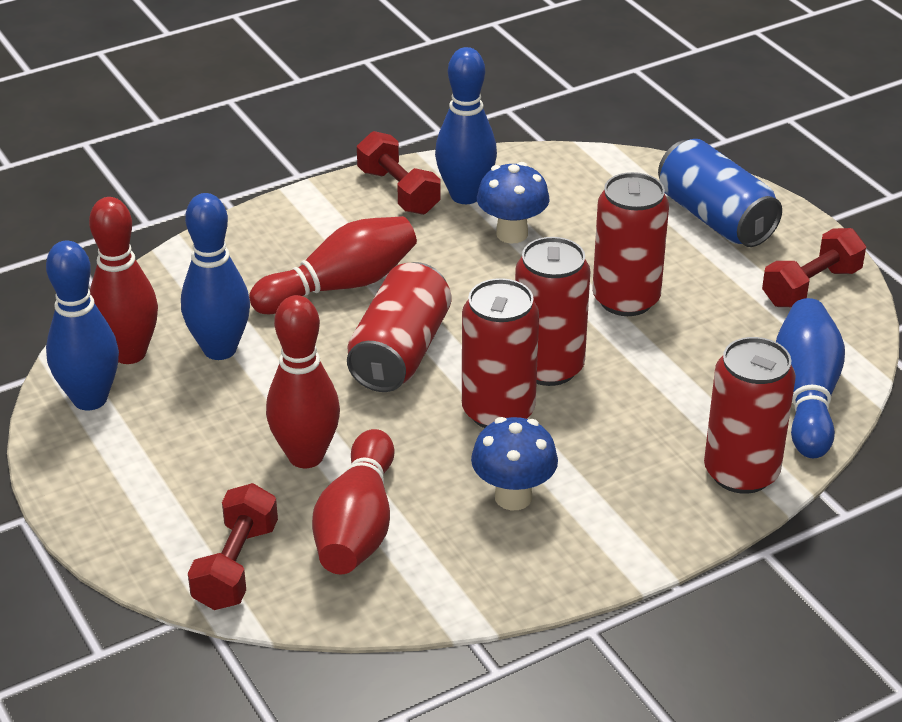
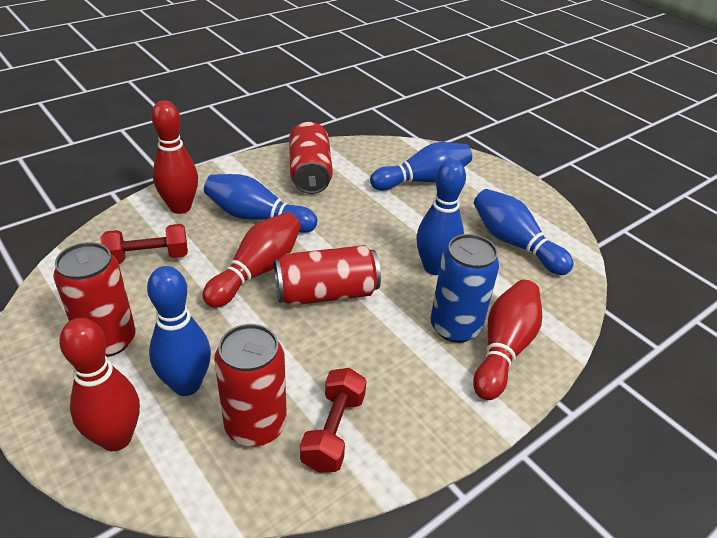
blue bowling pin: [46,240,119,410] [181,193,250,360] [435,47,497,204] [776,298,845,458] = 4 -> [147,266,211,396] [204,174,317,233] [370,142,472,191] [416,159,466,275] [474,189,574,275] = 5
blue mushroom: [471,417,558,510] [477,162,550,244] = 2 -> none = 0
red can: [347,262,451,392] [462,278,539,428] [515,237,590,386] [592,172,669,316] [704,337,796,494] = 5 -> [53,242,136,357] [214,324,287,446] [274,245,381,305] [289,122,333,194] = 4
red dumbbell: [188,483,278,610] [357,131,440,215] [762,228,866,307] = 3 -> [100,224,188,264] [300,368,367,473] = 2

